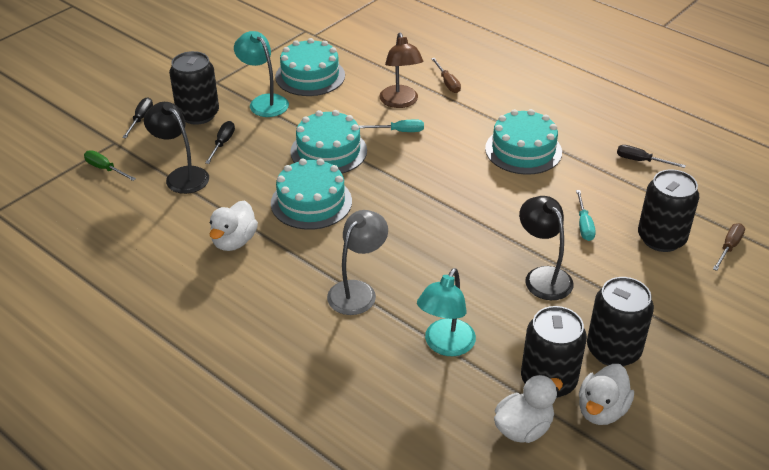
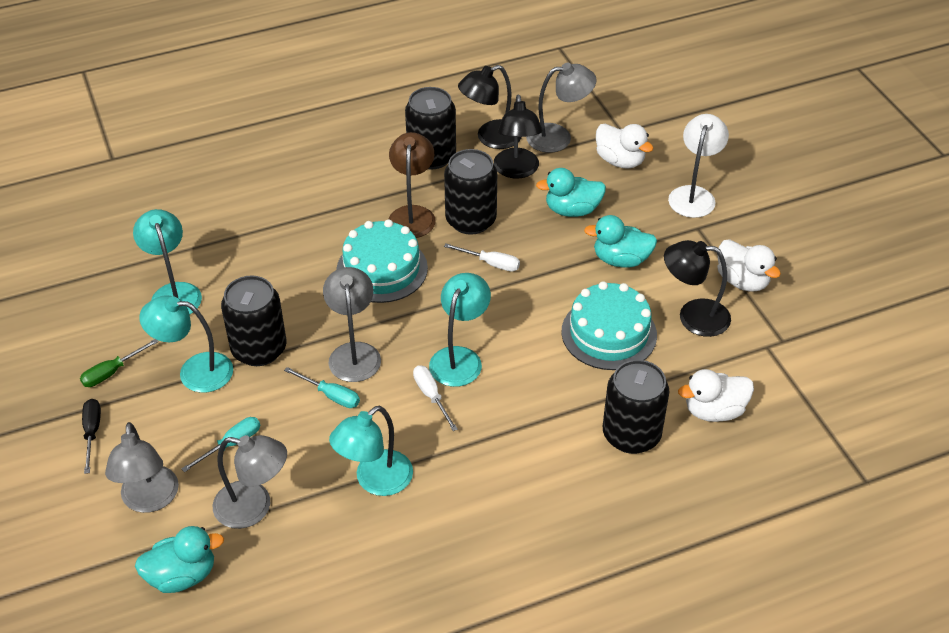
black lamp: [144,102,209,194] [519,196,574,300] = 2 -> [458,65,522,149] [494,95,542,179] [664,240,731,337] = 3
black screwdriver: [122,97,153,138] [205,121,235,164] [617,145,686,168] = 3 -> [82,399,101,474] = 1
brown screwdriver: [431,58,461,93] [713,223,745,271] = 2 -> none = 0
grey lamp: [327,210,388,315] = 1 -> [105,422,179,513] [213,435,287,529] [323,267,381,382] [526,63,597,153] = 4
turquoise cake: [271,159,352,230] [275,38,345,96] [290,110,367,174] [485,109,562,175] = 4 -> [336,219,428,303] [562,281,657,370] = 2
turquoise duck: none = 0 -> [135,526,224,593] [536,168,606,217] [584,215,657,268] = 3
turquoise lamp: [234,31,289,117] [417,268,476,356] = 2 -> [133,209,202,314] [139,295,233,393] [329,406,413,496] [429,273,491,387] = 4
white lamp: none = 0 -> [668,114,729,218] = 1
white screwdriver: none = 0 -> [413,365,458,431] [444,243,520,271] = 2

